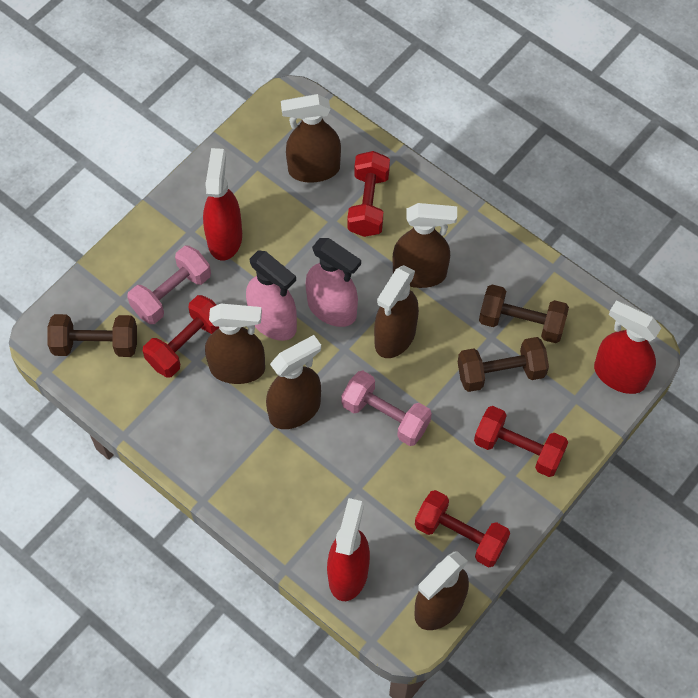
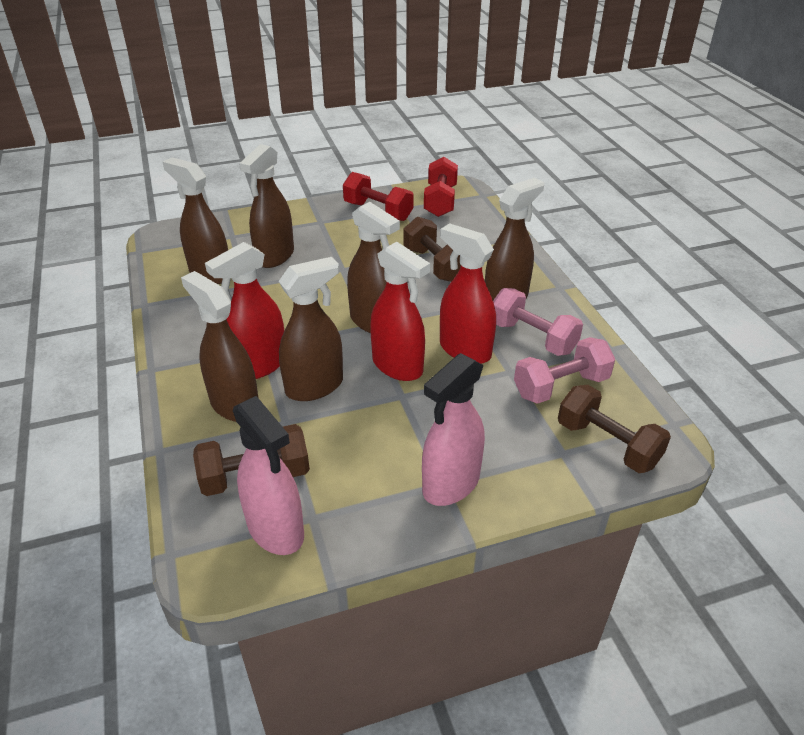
red dumbbell: [143,295,219,377] [347,151,390,237] [415,490,510,567] [474,406,568,477] = 4 -> [343,172,414,221] [424,157,458,217] = 2

